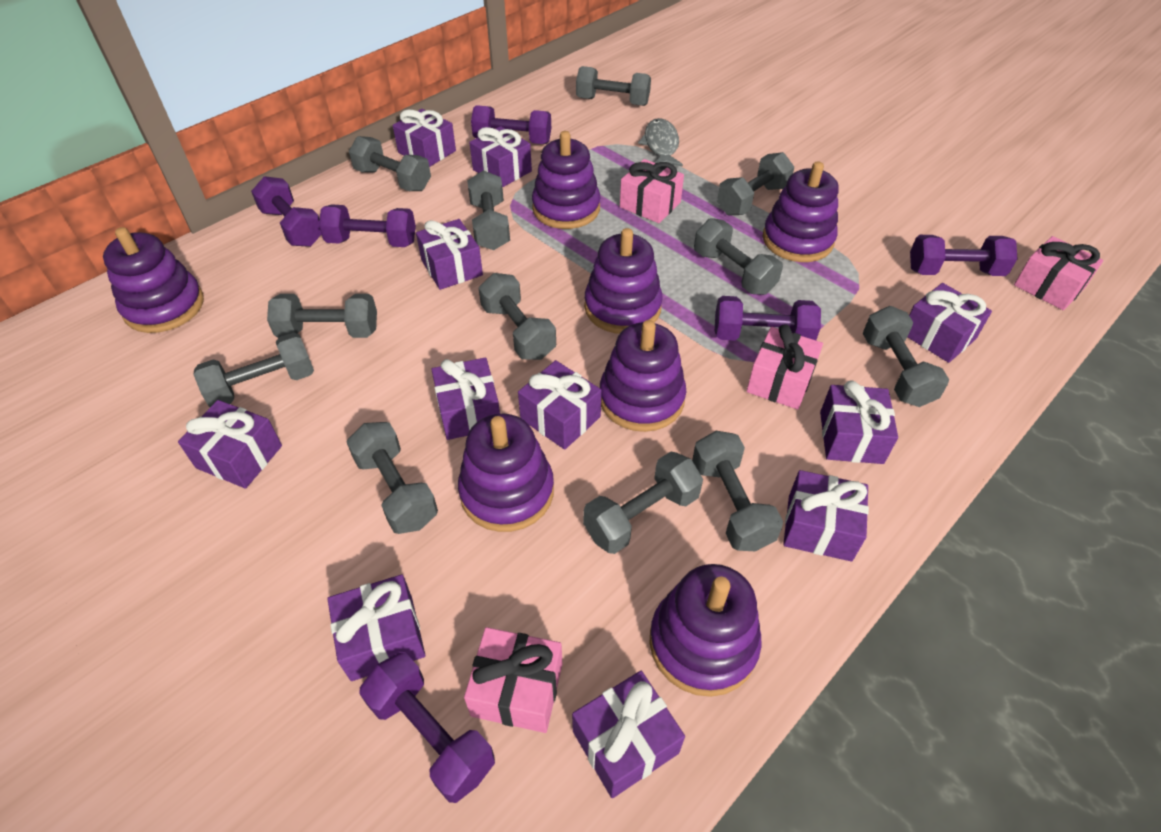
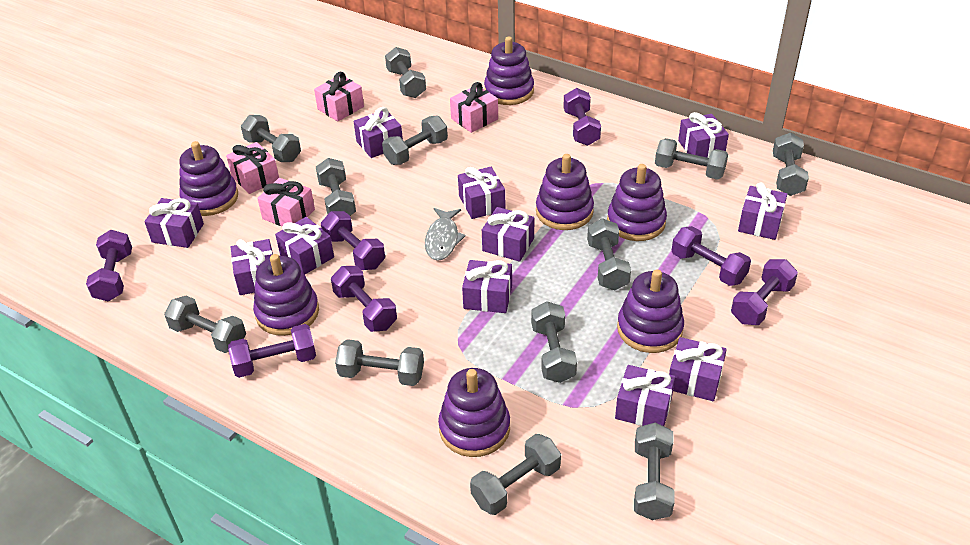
purple dumbbell: [251,176,321,247] [319,205,416,247] [359,653,495,803] [471,105,551,144] [715,296,821,341] [910,235,1017,276] = 6 -> [86,230,132,301] [228,324,316,378] [321,211,385,270] [331,266,397,332] [563,88,601,146] [672,226,751,286] [731,259,798,325] = 7

